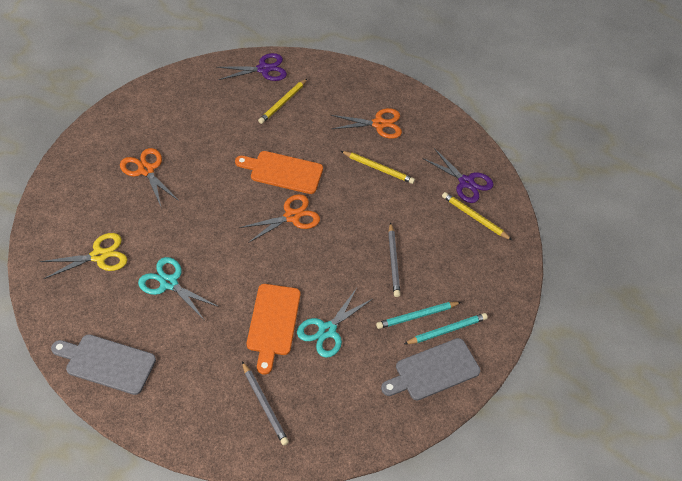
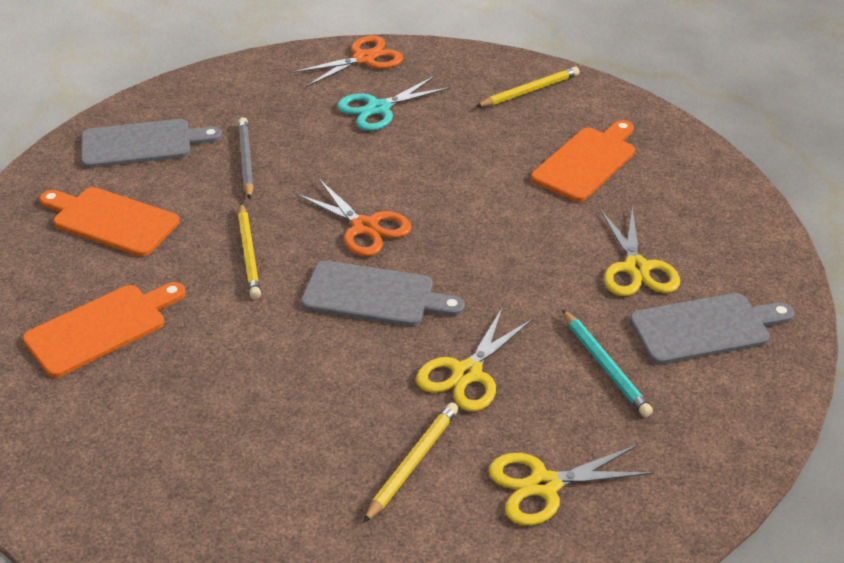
grey cutting board: [51,334,156,395] [381,338,480,400] = 2 -> [81,119,222,168] [301,260,465,326] [630,293,794,364] = 3
grey pencil: [242,361,289,446] [388,222,400,297] = 2 -> [238,117,254,200] = 1
orange cutting board: [235,151,323,194] [247,284,300,375] = 2 -> [23,282,186,378] [39,187,180,256] [531,120,635,202] = 3
orange scissors: [120,148,179,209] [239,194,320,243] [331,108,402,139] = 3 -> [292,35,403,87] [295,179,412,256] = 2
purple scissors: [216,53,287,81] [422,148,494,203] = 2 -> none = 0
turquoise pencil: [376,302,461,329] [404,313,488,344] = 2 -> [562,309,653,417] = 1
turquoise scissors: [138,257,219,321] [297,288,373,358] = 2 -> [337,76,451,131] = 1
yellow scissors: [39,233,127,279] = 1 -> [416,307,533,411] [489,445,654,525] [601,207,680,296] = 3

